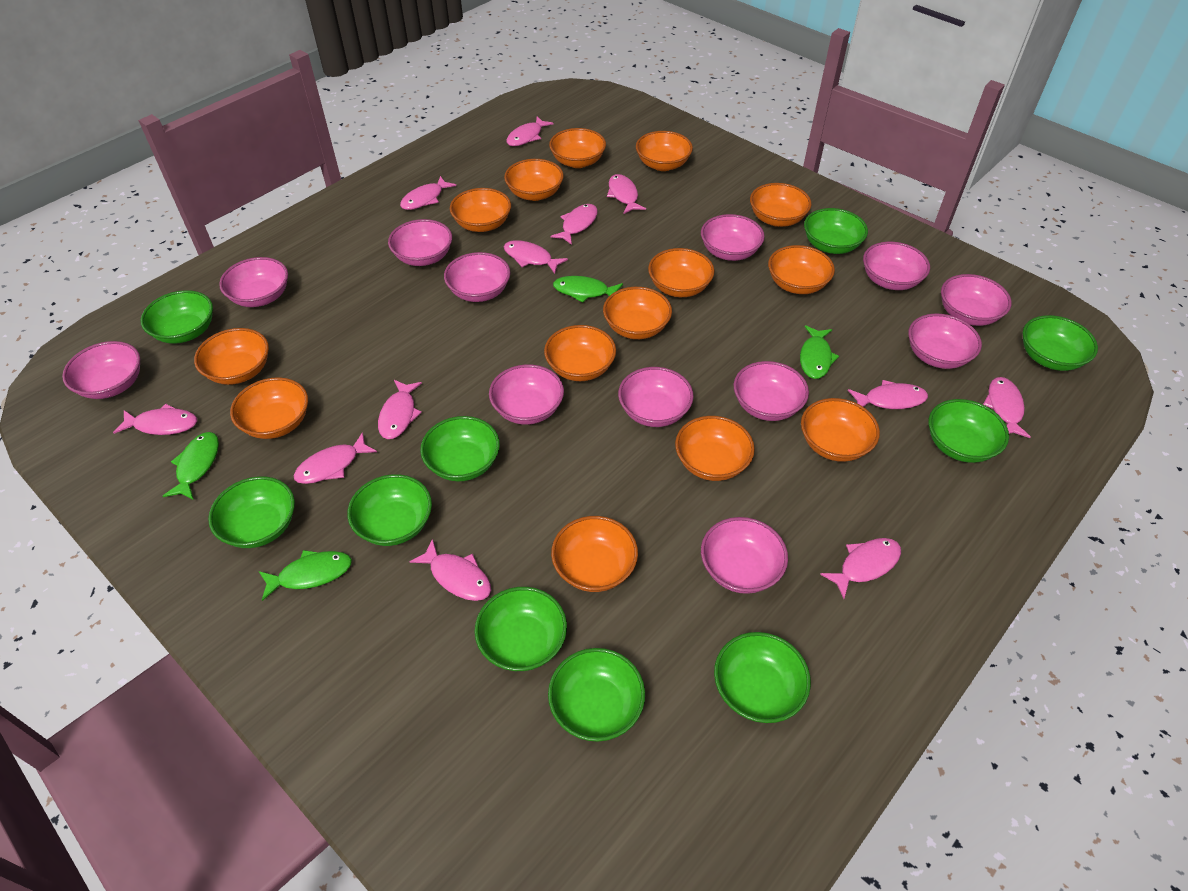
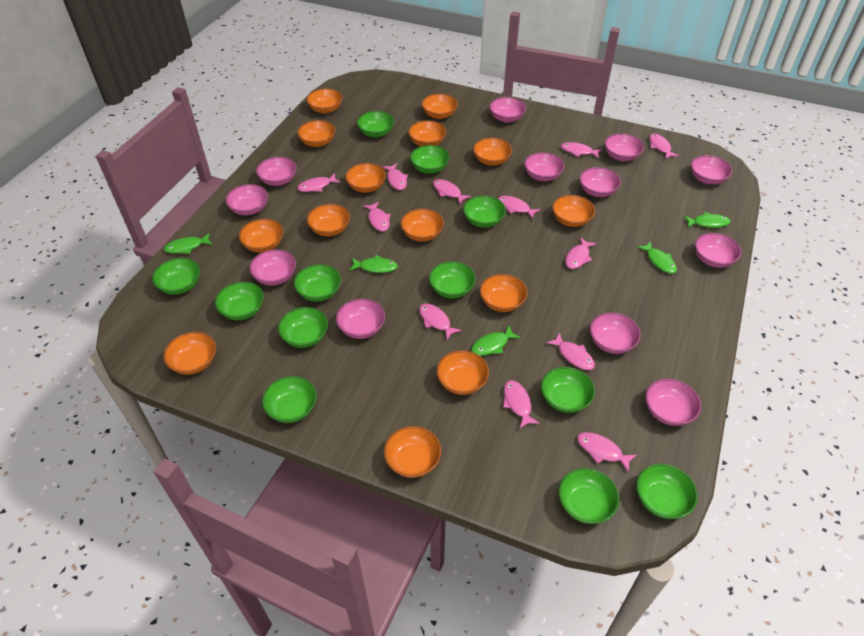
green bowl: [141,290,213,344] [208,476,295,548] [347,474,432,546] [420,416,500,481] [475,587,567,671] [548,648,645,742] [714,632,811,723] [804,208,868,254] [929,399,1009,463] [1023,315,1098,371] = 10 -> [152,258,200,295] [215,282,264,320] [262,376,317,423] [278,307,328,348] [294,264,341,302] [357,111,394,138] [410,145,450,174] [429,261,476,298] [463,196,506,228] [541,367,595,413] [559,468,619,524] [636,464,698,519] = 12
green fish: [163,432,219,500] [259,550,352,601] [553,276,623,303] [800,325,839,379] = 4 -> [164,233,213,254] [349,255,398,273] [471,326,521,356] [637,241,677,274] [683,212,730,228] = 5

